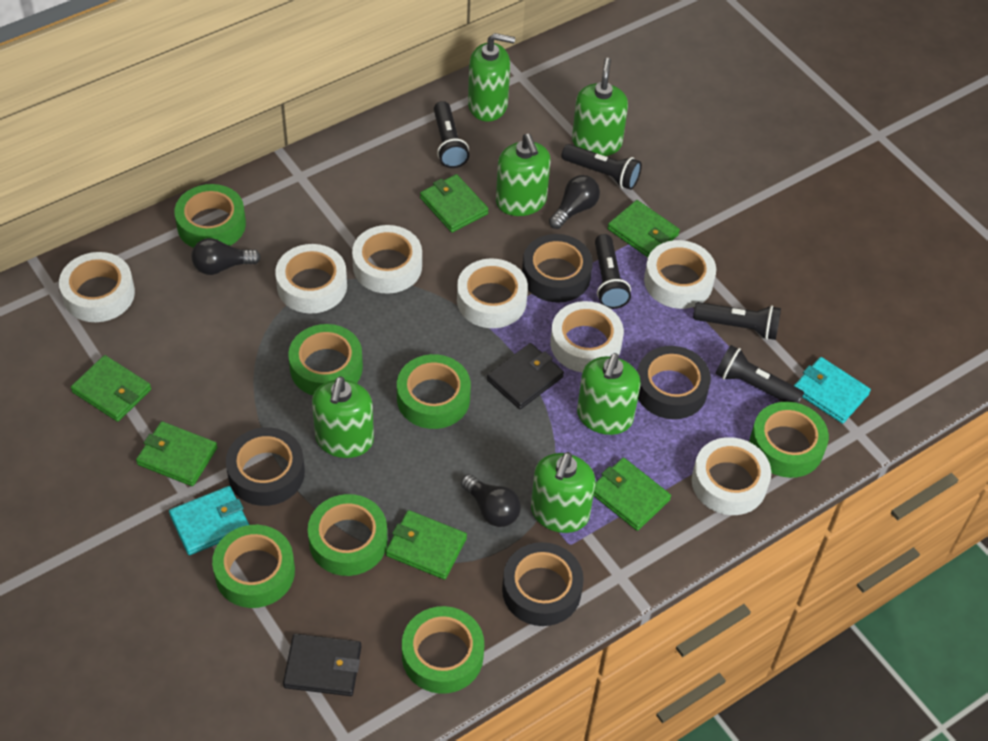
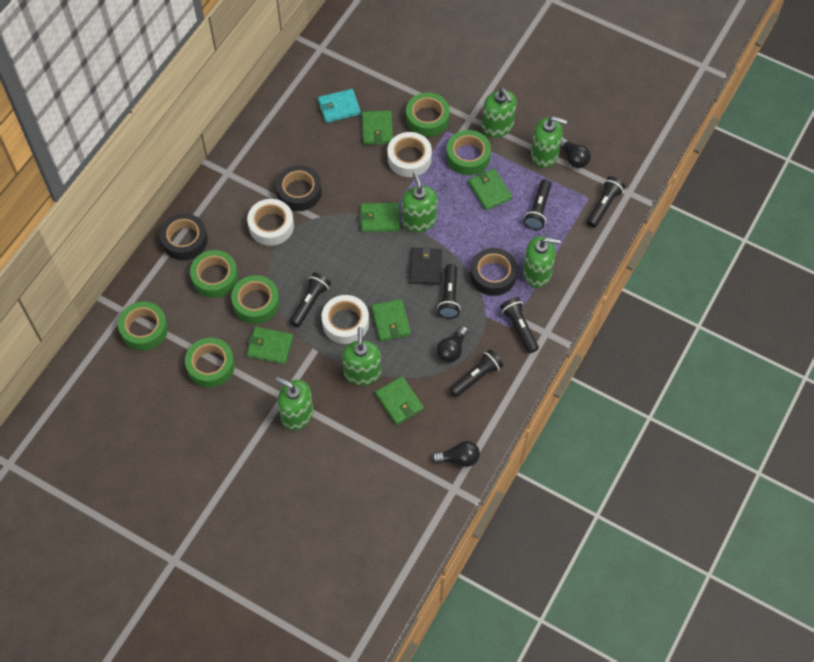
black flashlight: [434,101,469,168] [561,144,642,190] [595,234,631,309] [693,302,781,340] [715,345,804,403] = 5 -> [290,273,331,327] [437,264,460,319] [449,349,503,397] [500,297,539,353] [524,179,551,230] [587,176,625,228] = 6
black tape: [226,427,305,506] [502,542,584,626] [522,234,593,303] [637,346,711,419] = 4 -> [160,213,208,260] [276,165,322,211] [470,248,517,296] = 3
black wallet: [283,634,361,696] [487,343,564,409] = 2 -> [409,246,442,285] = 1
green tape: [174,184,246,248] [212,525,295,608] [288,324,363,395] [308,494,388,576] [397,354,471,429] [402,606,484,694] [750,402,829,478] = 7 -> [118,301,168,351] [185,338,235,388] [190,250,238,298] [231,275,280,324] [406,92,450,137] [446,130,491,175] = 6
turquoise wallet: [169,486,249,555] [794,357,871,424] = 2 -> [318,89,361,123] = 1
white tape: [59,252,135,322] [275,244,347,313] [352,225,422,294] [457,258,528,328] [550,301,624,372] [644,240,716,309] [692,437,771,515] = 7 -> [247,199,294,246] [322,295,369,344] [387,132,432,177] = 3

